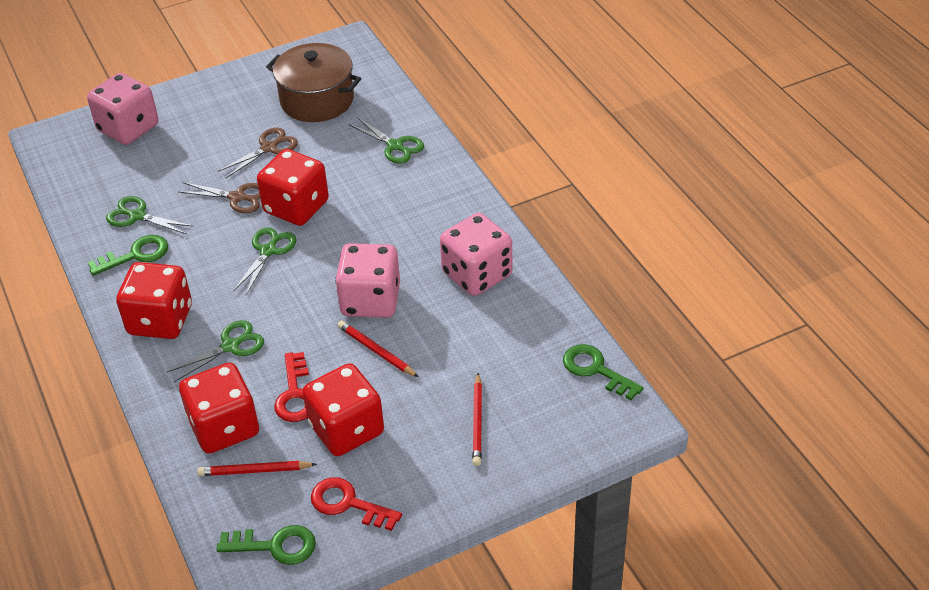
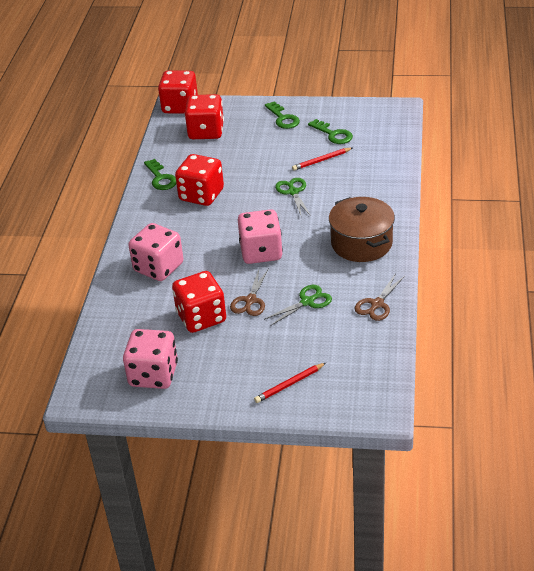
green scissors: [106,196,194,234] [167,320,264,382] [233,227,296,295] [350,117,424,164] = 4 -> [264,285,332,326] [275,178,311,218] = 2
red key: [274,352,309,422] [311,477,402,531] = 2 -> none = 0
red pencil: [197,461,317,476] [338,321,418,377] [472,373,482,466] = 3 -> [254,363,326,403] [292,148,352,171] = 2

